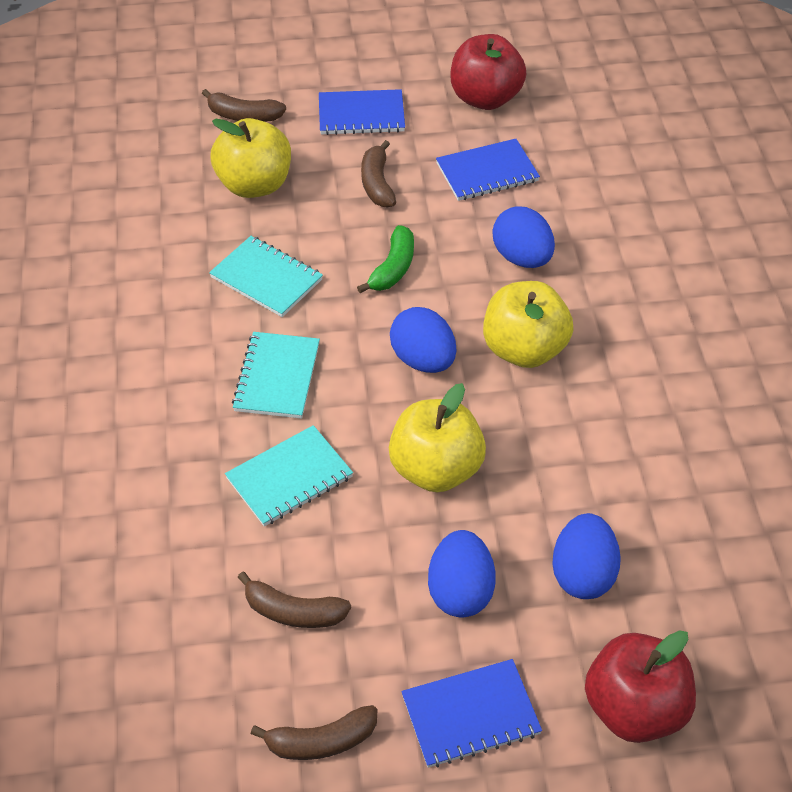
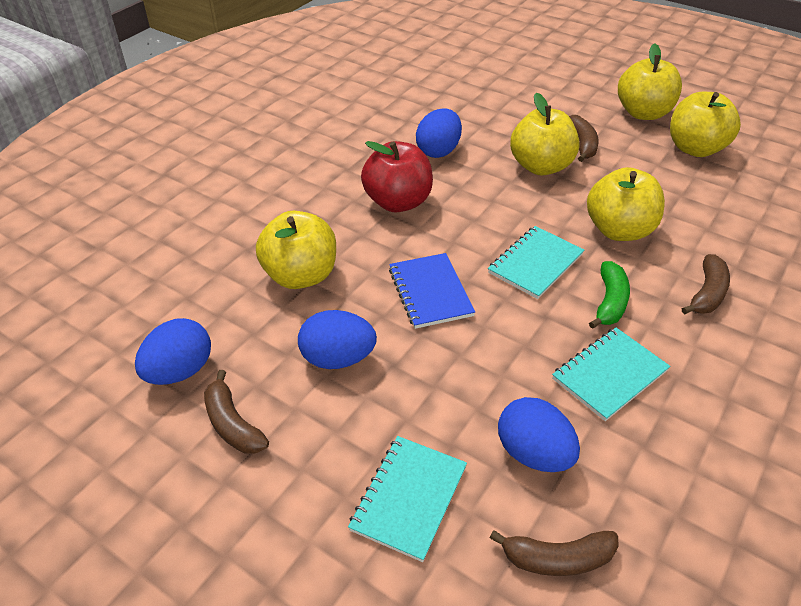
blue notebook: [319,89,405,135] [401,659,542,768] [436,139,540,201] = 3 -> [389,253,475,329] = 1
red apple: [450,34,526,110] [585,630,696,743] = 2 -> [361,141,433,213] = 1
yellow apple: [211,118,291,198] [389,383,486,493] [483,281,573,368] = 3 -> [256,211,336,289] [510,93,580,175] [587,167,665,241] [618,43,682,120] [670,92,741,157] = 5

